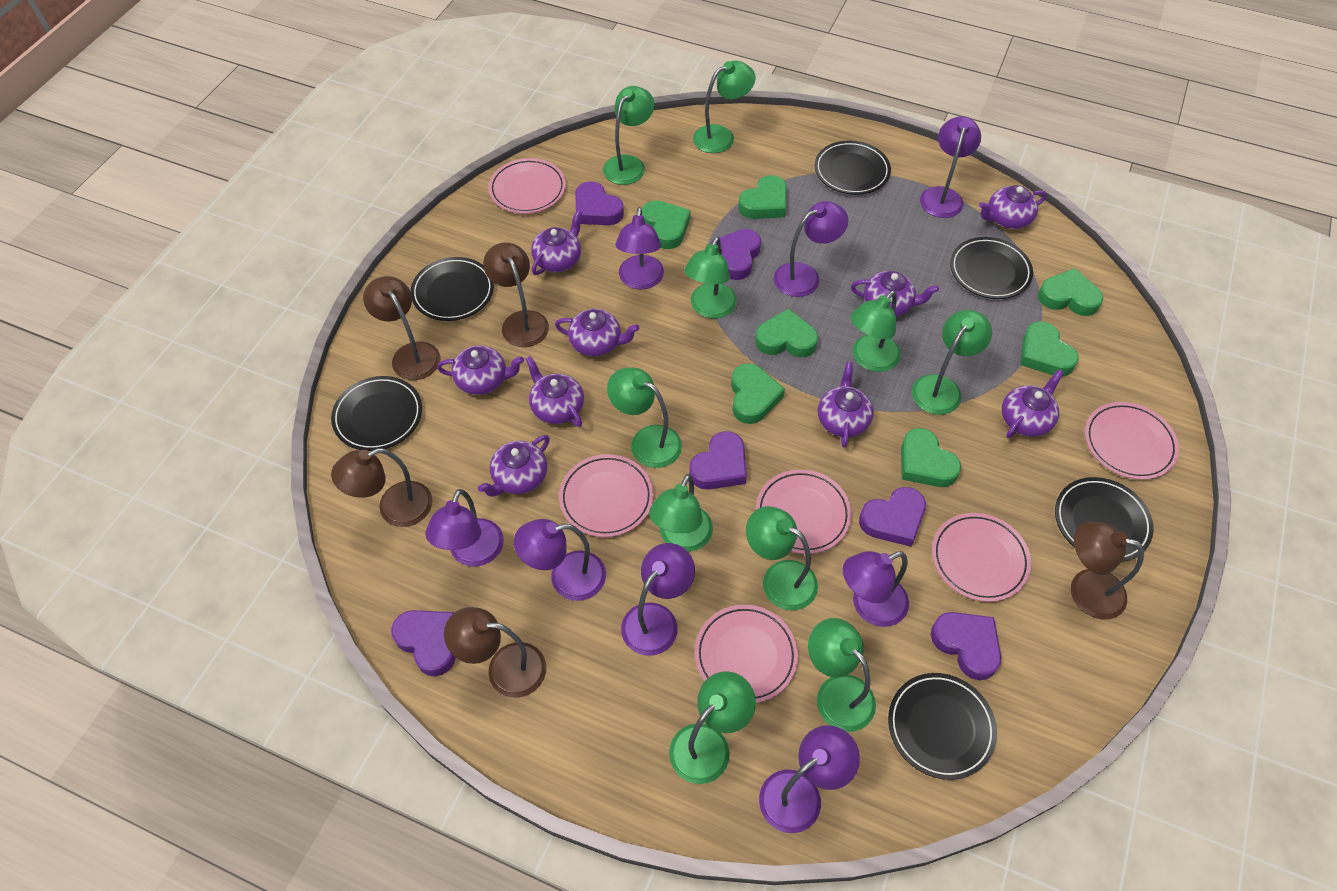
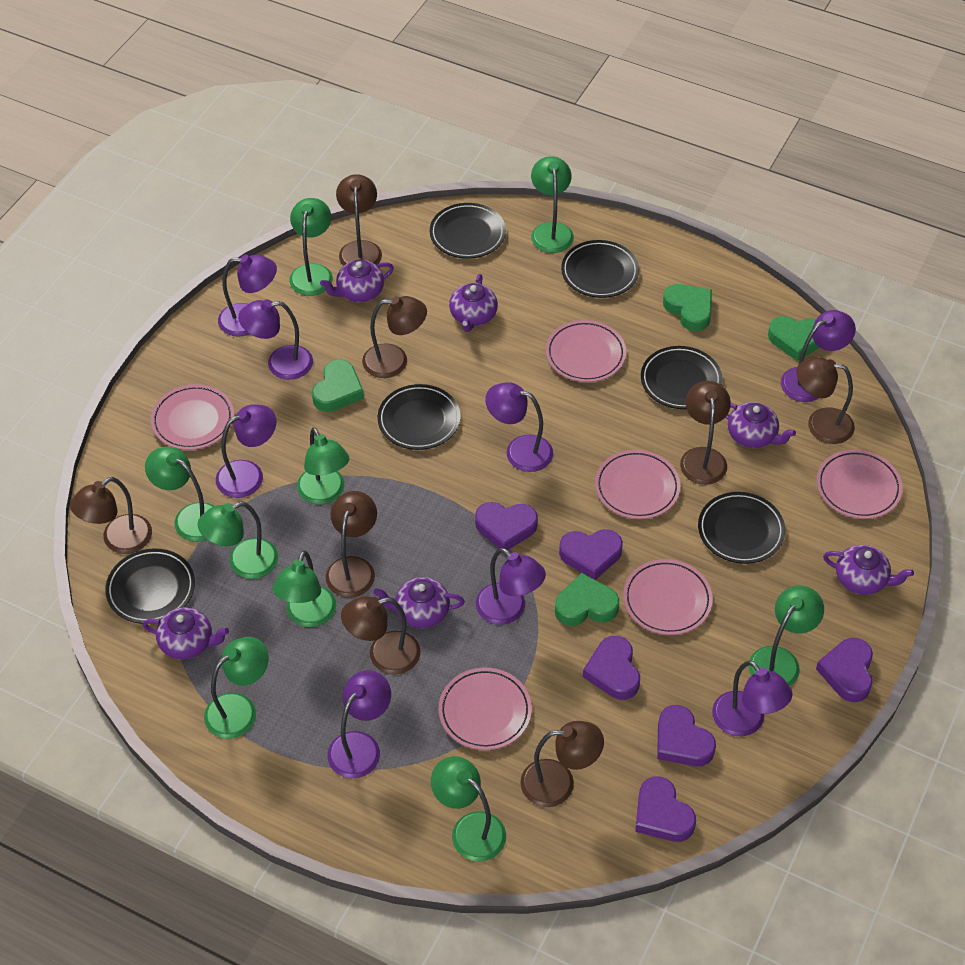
brown lamp: [331,448,432,527] [363,276,441,380] [444,607,546,698] [483,242,549,347] [1071,521,1144,619] = 5 -> [70,477,152,554] [326,491,377,598] [336,174,382,266] [341,596,421,675] [362,296,427,378] [520,721,604,807] [680,381,731,485] [797,357,855,444] = 8
green heart: [642,200,691,249] [731,363,785,424] [738,175,787,219] [755,308,818,358] [901,428,961,487] [1020,321,1079,377] [1038,268,1103,316] = 7 -> [312,359,364,412] [555,572,619,626] [663,284,712,331] [768,316,820,361] = 4
green lamp: [603,86,655,185] [607,368,682,468] [649,474,713,552] [669,671,756,784] [684,236,737,319] [693,61,755,153] [746,506,818,610] [808,618,876,732] [850,290,901,372] [912,310,992,415] = 10 -> [145,447,214,542] [198,502,278,579] [204,637,269,739] [273,550,336,627] [289,198,333,296] [297,427,349,505] [431,756,506,861] [531,156,574,253] [749,585,824,686] = 9
purple teapot: [437,346,524,395] [478,435,550,497] [526,356,584,427] [531,210,582,275] [555,309,639,357] [818,362,874,448] [851,271,939,317] [979,185,1047,229] [1002,369,1064,438] = 9 -> [143,607,229,660] [320,260,394,303] [373,577,465,628] [449,274,498,332] [726,402,796,448] [823,545,914,595] = 6

